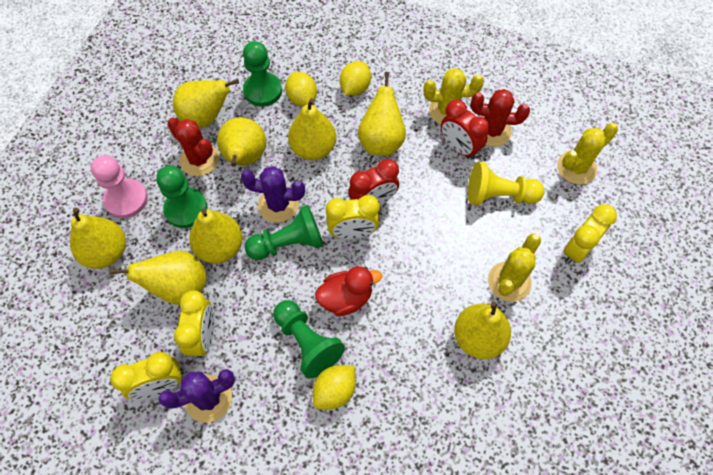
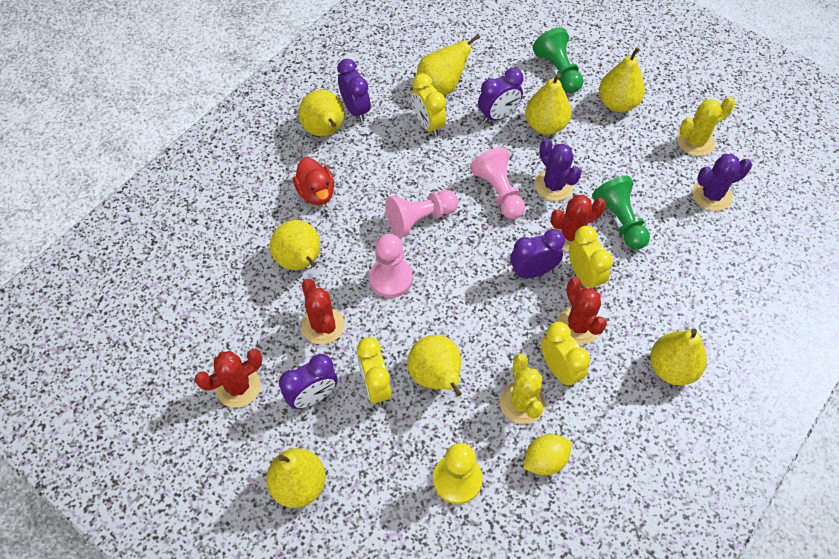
green pawn: [156,165,207,228] [243,41,282,107] [245,205,324,260] [273,300,345,378] = 4 -> [533,27,583,93] [592,176,650,249] = 2
pink pawn: [91,155,148,218] = 1 -> [369,234,413,298] [385,190,458,238] [470,147,525,219] = 3
purple clock: none = 0 -> [279,354,338,409] [337,59,371,122] [478,68,524,123] [510,229,565,278] = 4
red cactus: [167,118,219,176] [471,89,530,147] = 2 -> [195,349,262,408] [301,279,345,345] [551,195,606,251] [557,278,607,345] = 4
red clock: [348,159,399,206] [441,100,489,160] = 2 -> none = 0
yellow cactus: [424,68,484,124] [488,234,541,302] [557,123,618,185] = 3 -> [500,354,545,424] [677,97,735,156] = 2
yellow lemon: [285,72,317,107] [313,365,356,409] [340,61,371,96] = 3 -> [523,434,571,475] = 1

